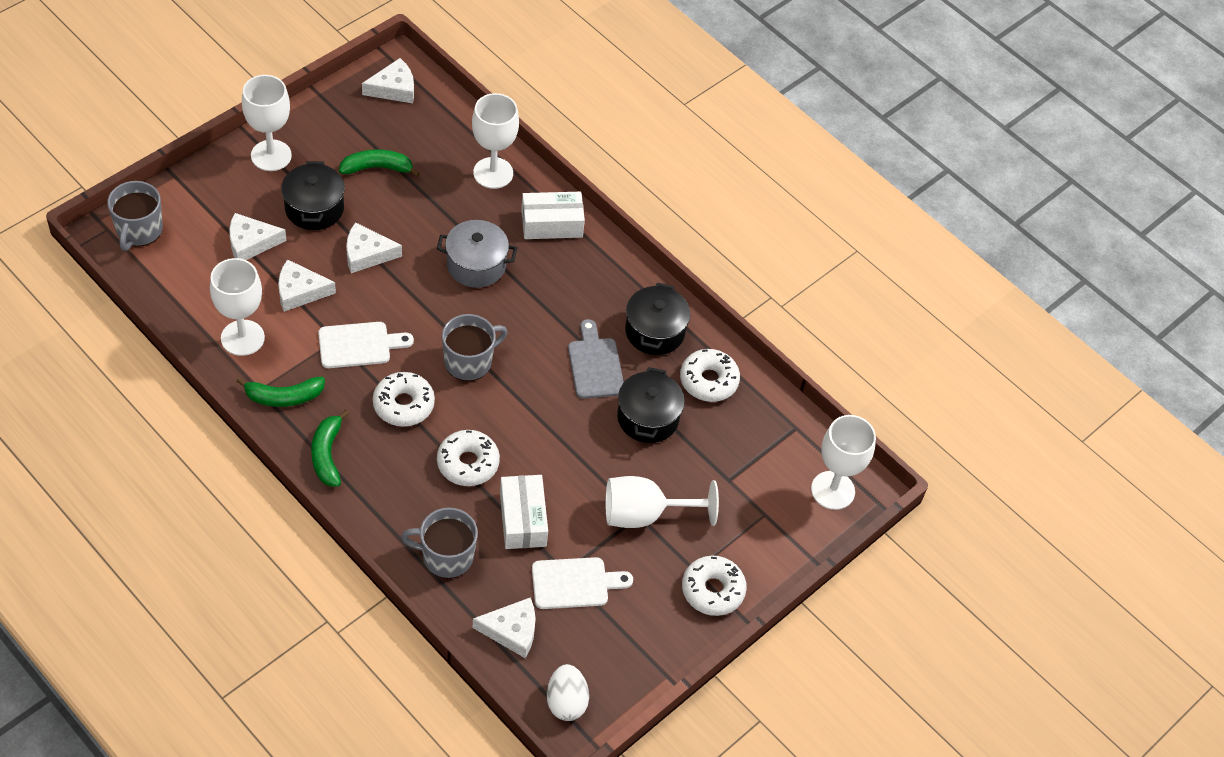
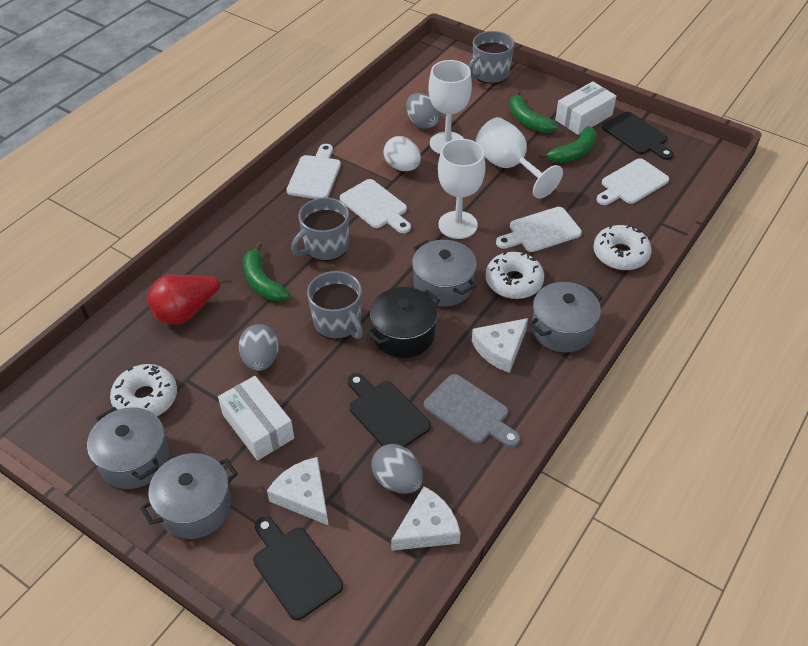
black cutting board: none = 0 -> [253,516,343,620] [348,373,431,447] [602,112,674,160] = 3
black pot: [281,161,345,230] [617,367,685,443] [625,282,690,355] = 3 -> [366,287,440,358] = 1
grey egg: none = 0 -> [239,324,279,371] [371,444,423,494] [406,93,441,129] = 3
grey pot: [437,220,517,288] = 1 -> [87,407,169,489] [140,453,238,539] [412,240,477,307] [529,282,602,352] = 4
red pear: none = 0 -> [147,275,232,325] = 1
white cheese: [229,213,286,260] [278,259,336,312] [346,222,402,273] [362,58,414,103] [473,597,536,658] = 5 -> [267,457,329,526] [391,486,461,551] [472,318,528,373] = 3
white cutting board: [318,322,414,368] [532,557,633,609] = 2 -> [287,144,341,199] [340,179,411,233] [496,207,582,252] [596,158,669,205] = 4
white donut: [373,372,435,427] [437,430,500,486] [680,349,740,402] [682,555,747,616] = 4 -> [110,364,177,416] [486,251,544,299] [593,225,652,270] = 3
white goblet: [210,258,265,356] [242,75,292,171] [472,93,519,189] [606,476,719,528] [811,415,876,510] = 5 -> [429,60,472,154] [438,139,485,239] [476,117,563,199] = 3

